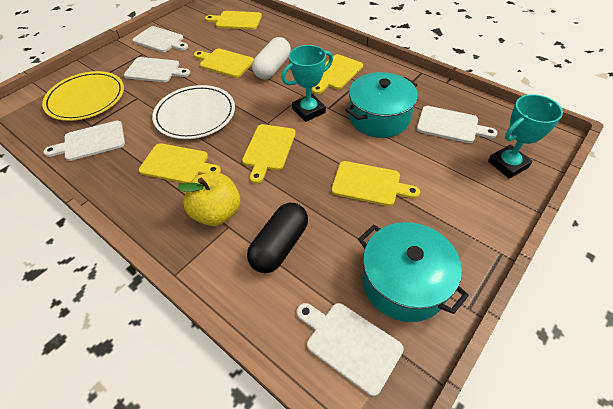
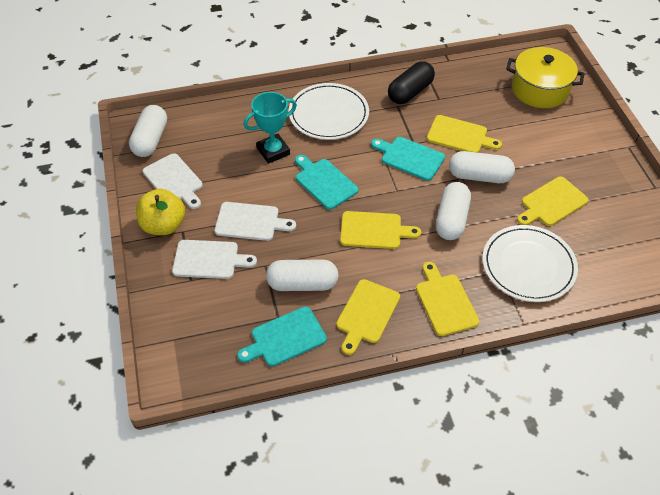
turquoise cutting board: none = 0 -> [237,307,327,366] [295,155,359,210] [371,137,445,181] = 3
turquoise pot: [346,72,418,138] [358,222,469,322] = 2 -> none = 0
turquoise trophy: [281,45,333,122] [488,94,563,179] = 2 -> [243,92,297,164] = 1
white capsule: [252,37,291,79] = 1 -> [129,105,167,157] [266,260,339,291] [436,182,471,240] [449,151,515,183] = 4
white cutting board: [43,121,125,161] [124,57,190,82] [132,26,188,52] [297,303,404,396] [417,106,497,143] = 5 -> [143,153,203,209] [172,240,257,279] [215,202,296,241] = 3
white plate: [152,85,235,139] = 1 -> [289,83,369,140] [483,225,578,302] = 2
yellow cutting board: [139,143,221,183] [194,49,254,78] [205,11,262,30] [242,124,296,184] [312,54,363,94] [331,161,420,206] = 6 -> [336,279,400,355] [340,211,421,249] [416,262,479,336] [427,115,502,153] [517,176,589,226] = 5
yellow plate: [42,71,124,121] = 1 -> none = 0
yellow pot: none = 0 -> [506,47,585,108] = 1

